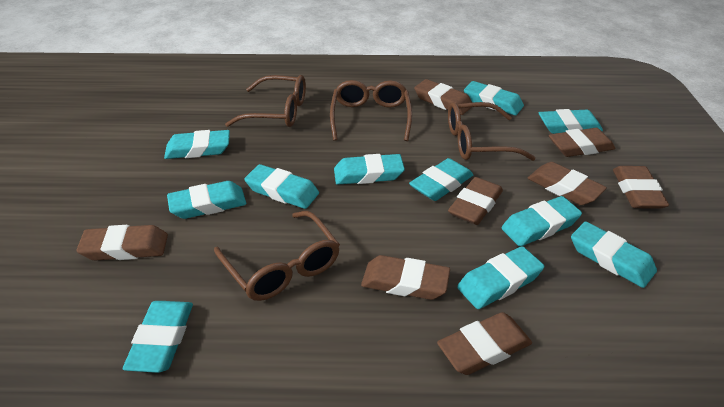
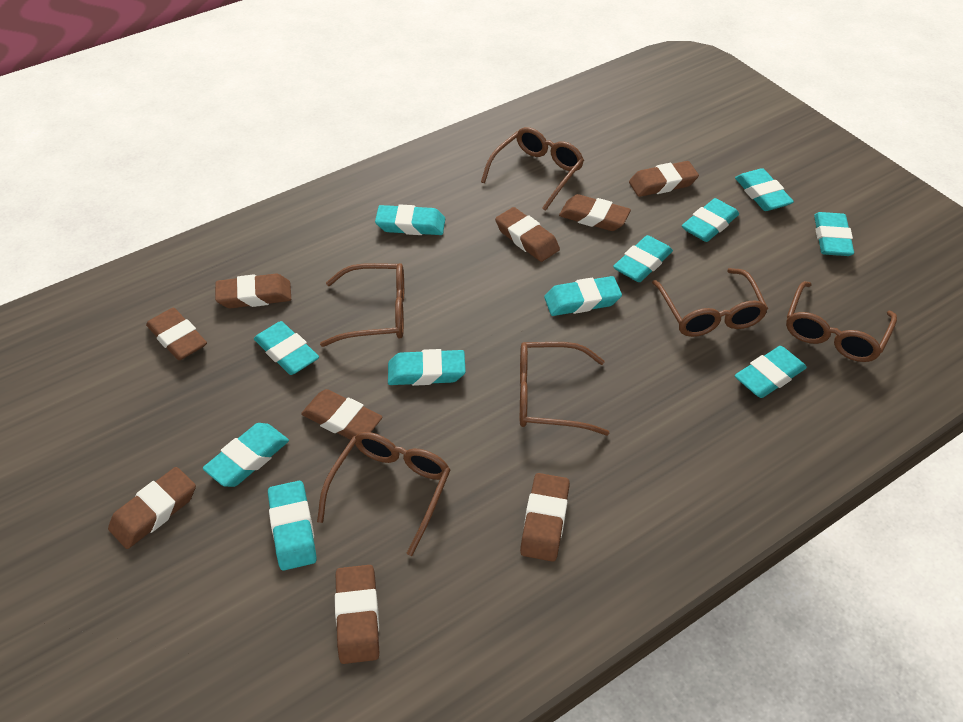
brown eraser: [76,225,168,261] [361,255,450,300] [414,79,472,115] [437,312,532,375] [448,177,503,225] [528,162,607,205] [549,128,616,157] [613,166,669,209] = 8 -> [108,467,196,549] [146,308,207,360] [215,274,291,308] [301,389,383,440] [335,565,379,664] [495,207,560,262] [520,473,570,562] [559,194,631,231] [629,161,699,197] = 9
brown glasses: [214,211,340,301] [225,75,306,127] [330,80,412,141] [448,102,535,161] = 4 -> [317,432,451,556] [320,263,404,347] [481,127,584,211] [520,342,609,436] [652,268,768,337] [786,281,897,362] = 6

